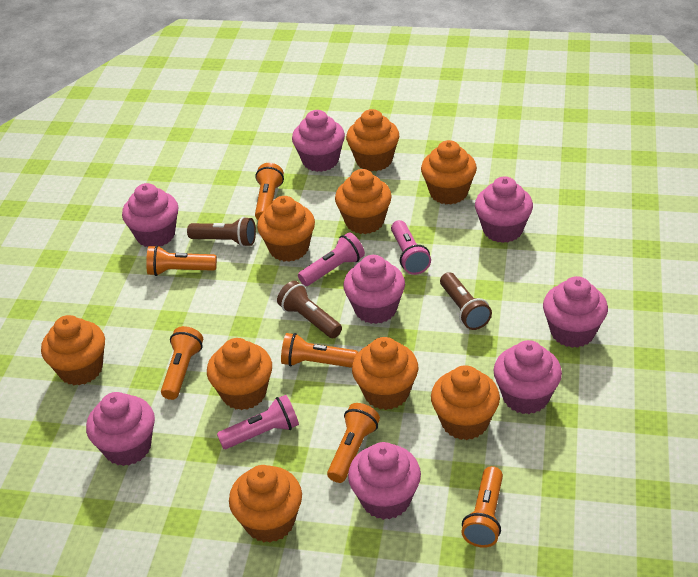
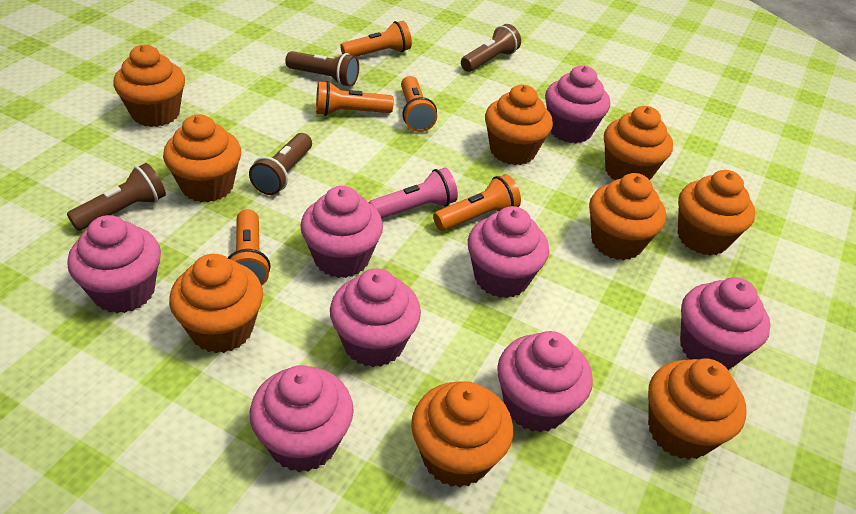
brown flashlight: [187,217,256,247] [277,281,342,338] [440,272,492,330] = 3 -> [67,163,166,231] [249,133,312,195] [285,51,359,87] [461,24,521,72] = 4
orange flashlight: [146,245,217,276] [161,326,203,400] [255,163,284,220] [281,333,358,368] [327,403,380,483] [461,466,503,548] = 6 -> [228,209,271,285] [316,81,394,116] [340,21,412,57] [401,76,437,132] [433,174,521,231] = 5
pink flashlight: [217,395,299,449] [298,232,365,286] [391,220,431,275] = 3 -> [368,168,458,219] = 1

